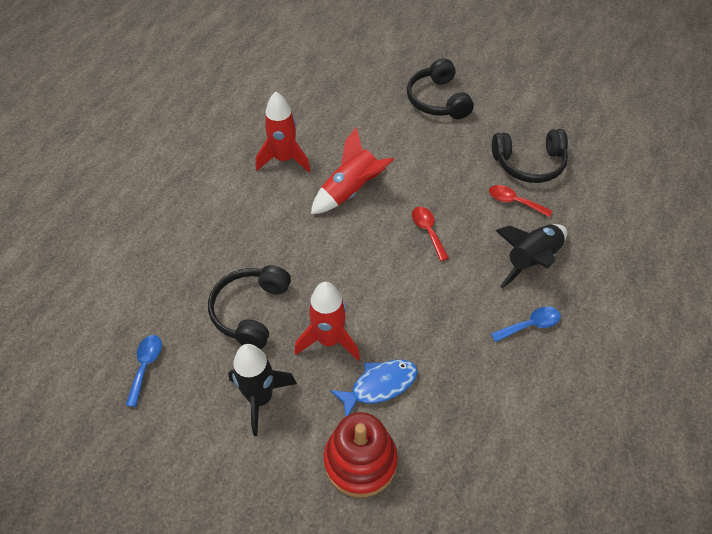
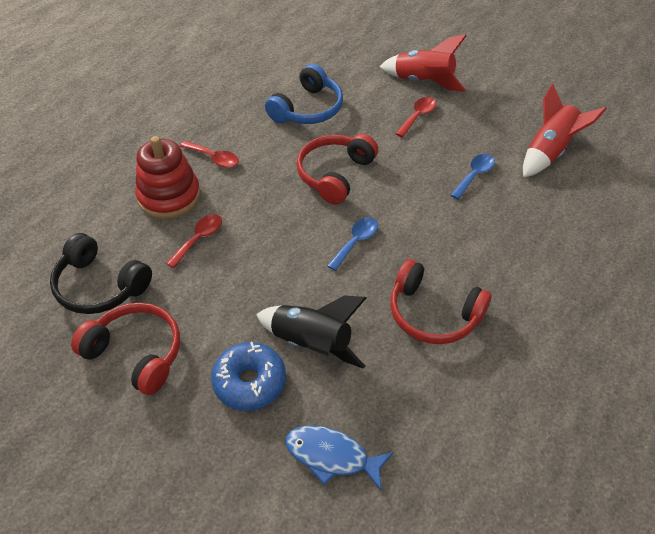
black headphones: [208,265,291,349] [407,58,474,119] [492,129,568,183] = 3 -> [50,233,152,314] = 1
black rocket: [228,344,297,436] [495,224,567,288] = 2 -> [256,295,366,369] = 1
blue donut: none = 0 -> [211,342,286,411] = 1
blue headphones: none = 0 -> [265,64,343,124] = 1
red headphones: none = 0 -> [71,303,180,395] [297,134,378,204] [390,259,492,344] = 3
red rocket: [256,92,311,172] [294,282,360,361] [311,127,394,214] = 3 -> [380,34,467,92] [523,84,607,178] = 2
red spoon: [412,207,449,261] [489,185,552,217] = 2 -> [166,214,222,268] [180,141,239,168] [395,97,436,138] = 3

